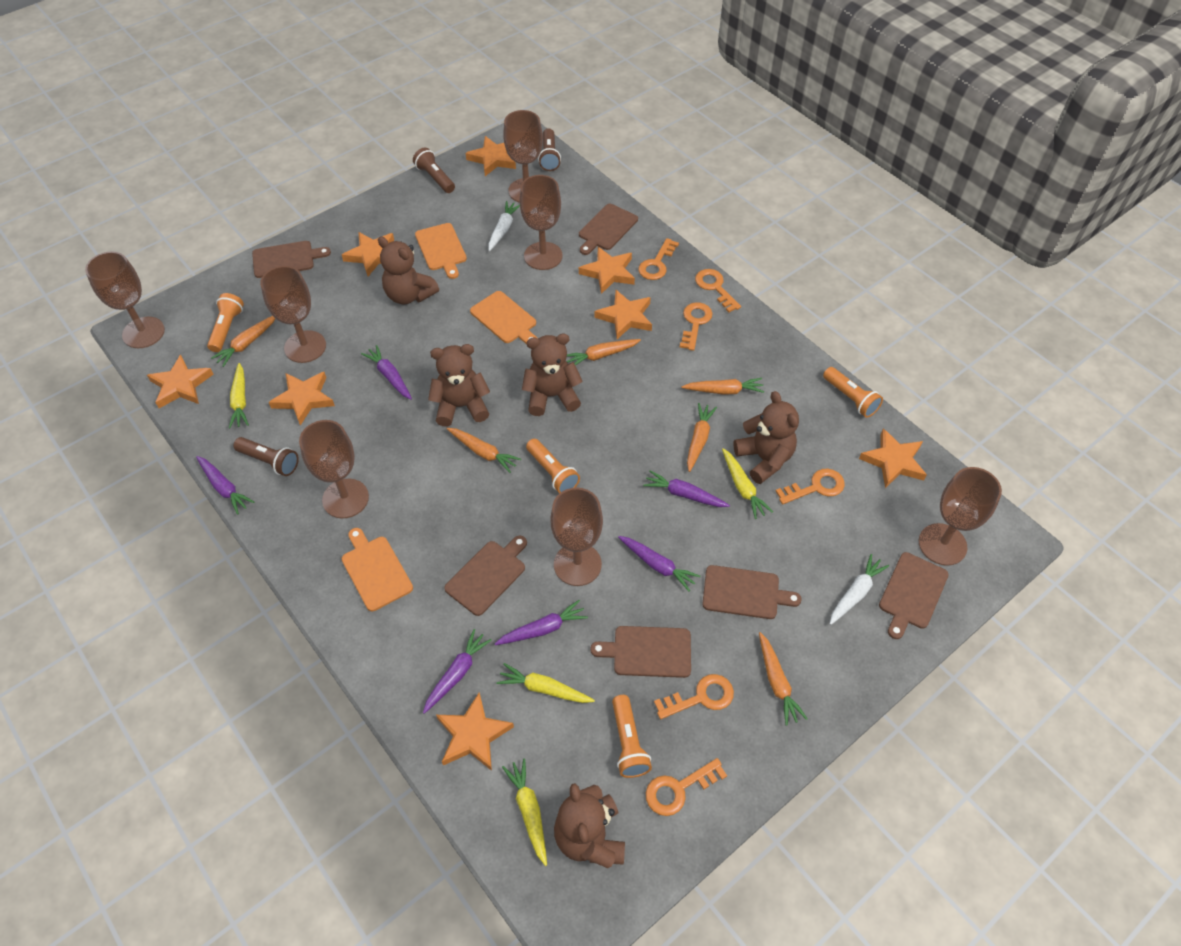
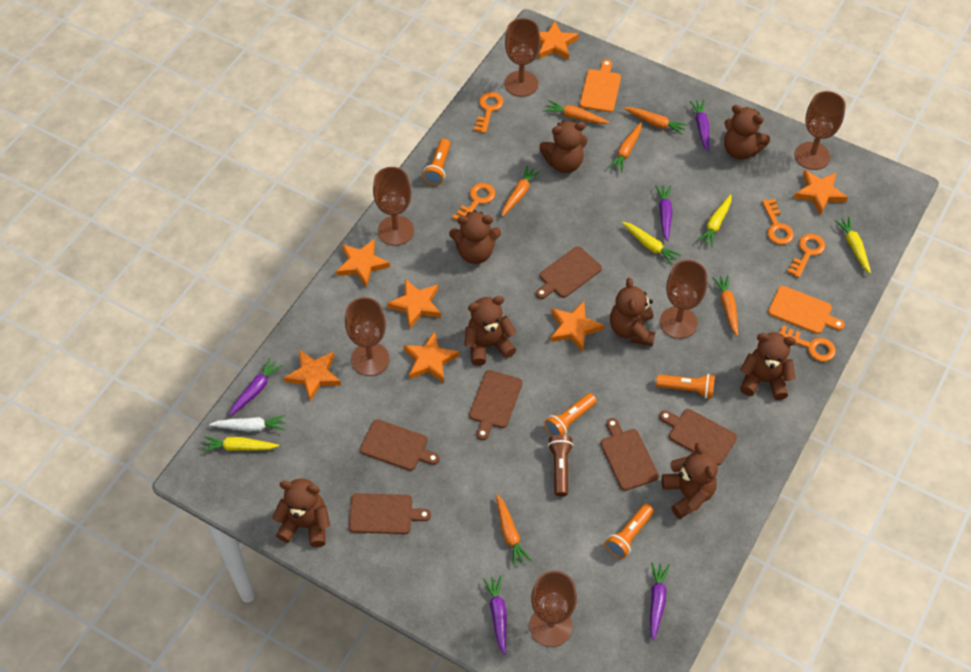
brown flashlight: [233,437,299,476] [413,148,455,193] [538,128,561,171] = 3 -> [548,435,573,496] = 1
brown goblet: [85,251,165,348] [260,266,326,363] [299,420,369,518] [503,110,543,203] [520,175,562,270] [550,488,603,586] [919,467,1002,566] = 7 -> [345,297,390,376] [373,167,414,246] [505,18,540,97] [529,571,577,647] [660,260,707,339] [795,91,846,170] = 6
brown teddy bear: [378,237,439,305] [428,344,490,427] [522,334,583,416] [554,783,625,868] [733,391,799,484] = 5 -> [272,478,330,547] [449,210,501,264] [464,296,517,366] [539,121,588,173] [610,278,655,346] [662,443,718,519] [724,105,770,159] [740,332,796,400] = 8
orange cutting board: [342,528,413,611] [415,223,467,279] [470,291,537,344] = 3 -> [580,60,621,112] [768,286,845,334] = 2
orange key: [638,238,679,280] [646,758,727,816] [654,674,734,719] [680,302,713,351] [695,269,741,313] [775,469,845,504] = 6 -> [453,183,496,220] [474,92,504,133] [762,199,794,245] [778,325,836,362] [787,234,825,278] = 5
orange star: [147,355,214,408] [269,372,335,426] [342,232,394,276] [436,692,514,771] [466,136,516,176] [579,247,635,294] [595,290,652,339] [859,429,927,488] = 8 -> [284,350,341,401] [336,239,390,288] [387,279,441,329] [403,332,459,383] [539,20,579,60] [550,301,604,352] [794,170,848,215] = 7
purple carrot: [196,456,254,515] [361,345,412,400] [423,629,492,714] [495,600,588,645] [618,536,700,592] [643,470,730,507] = 6 -> [229,358,283,416] [483,576,507,655] [650,562,670,641] [656,185,673,241] [690,100,709,151] = 5
white carrot: [488,201,520,251] [830,554,889,625] = 2 -> [209,415,286,432] = 1

